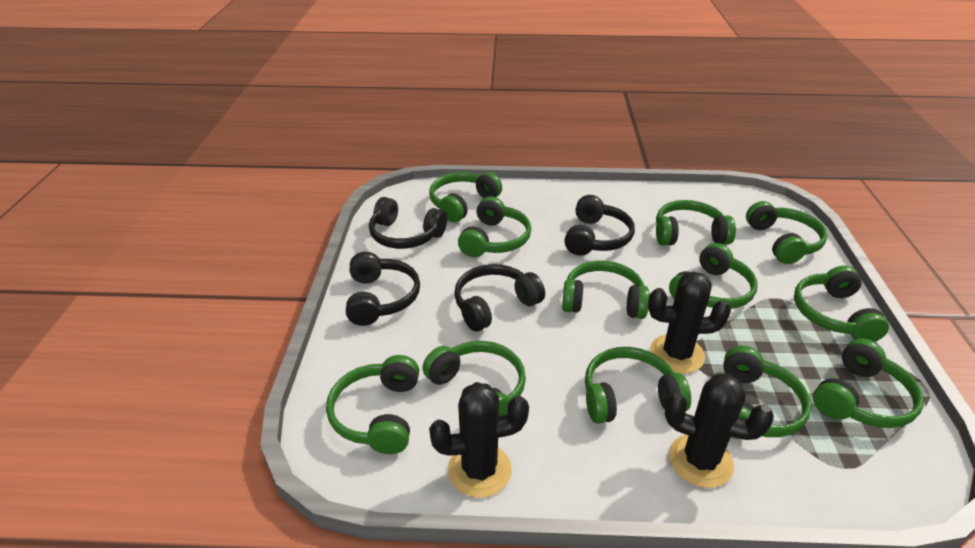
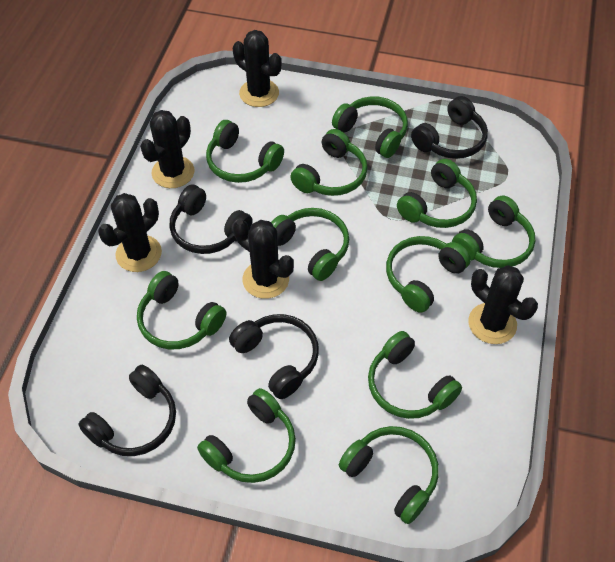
black cactus: [429,382,529,498] [648,271,731,374] [665,374,774,488] = 3 -> [98,193,162,272] [140,110,194,188] [233,30,282,107] [233,219,294,299] [468,265,538,344] = 5
green headphones: [326,355,419,454] [423,341,526,416] [429,172,502,222] [458,196,531,257] [562,261,649,319] [585,347,691,424] [656,200,736,246] [669,243,758,309] [723,345,812,439] [746,201,827,264] [794,266,889,342] [813,339,924,428] = 12 -> [137,271,226,349] [197,388,296,483] [206,120,284,183] [271,208,349,281] [290,129,368,196] [332,96,408,158] [339,426,439,524] [368,331,462,419] [386,236,471,313] [397,159,477,228] [452,196,535,268] = 11

